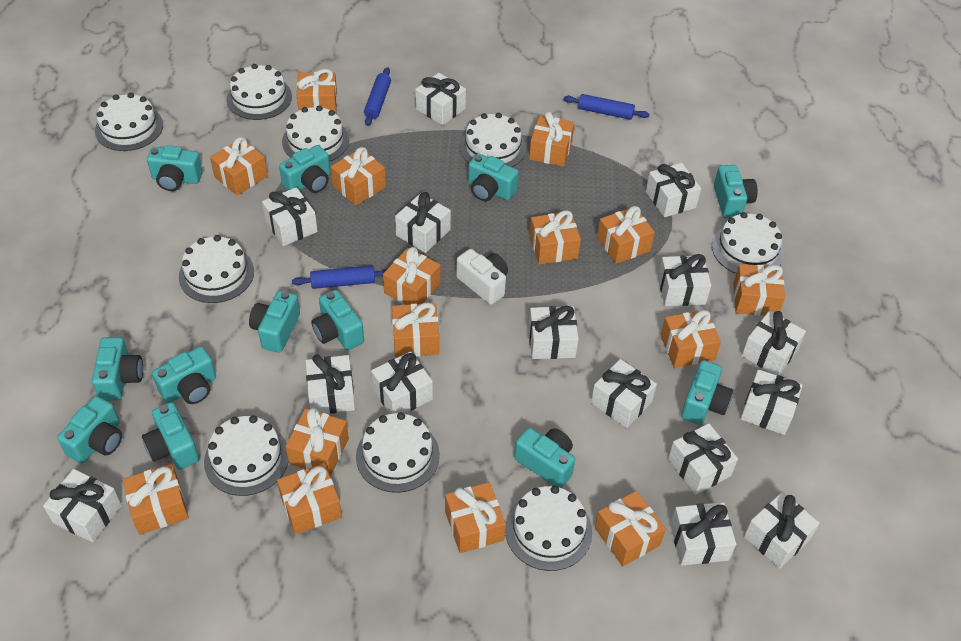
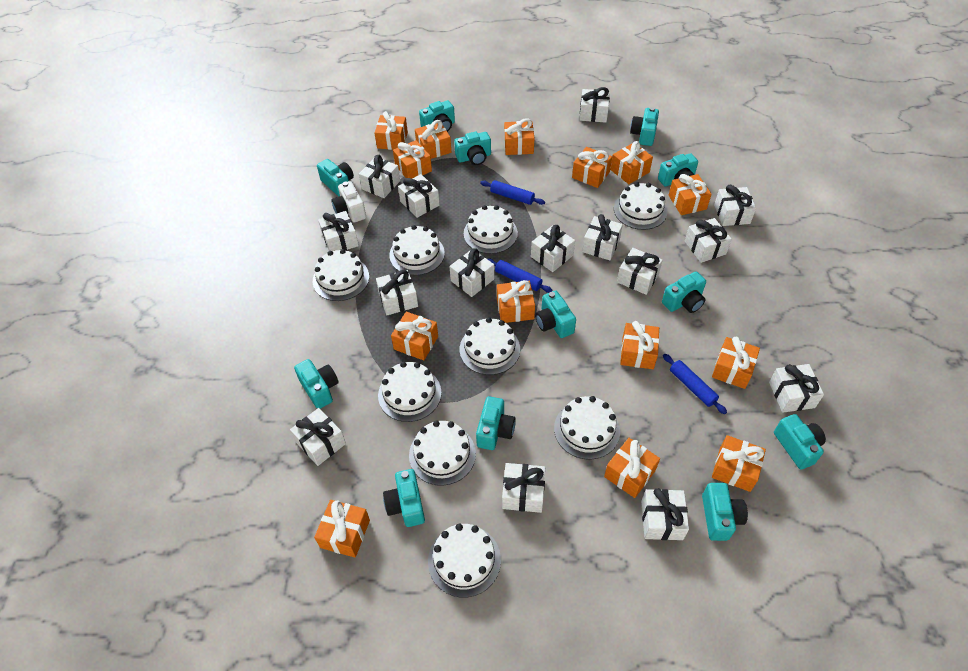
orange gift: [123,464,189,535] [210,137,268,195] [277,463,342,535] [286,408,349,477] [297,69,337,113] [331,147,386,206] [383,247,440,305] [392,303,439,357] [445,482,506,553] [529,112,574,167] [529,210,581,265] [595,491,666,566] [597,206,655,264] [661,310,721,368] [733,264,785,316] = 15 -> [314,500,370,558] [375,111,408,150] [391,312,438,360] [393,140,432,179] [415,120,451,159] [497,280,535,323] [504,118,534,155] [572,147,612,188] [604,438,660,498] [610,141,653,184] [620,321,659,369] [669,174,712,215] [712,337,760,389] [712,435,766,492] = 14

